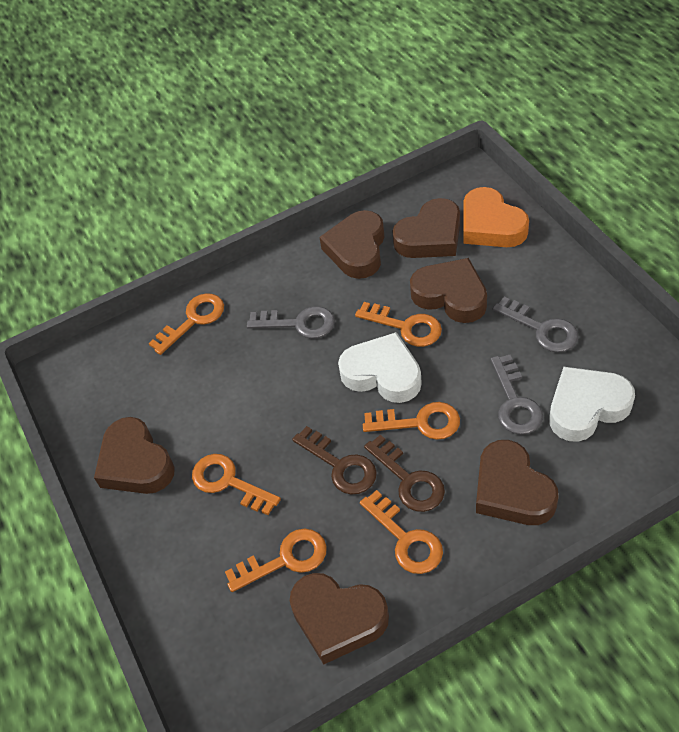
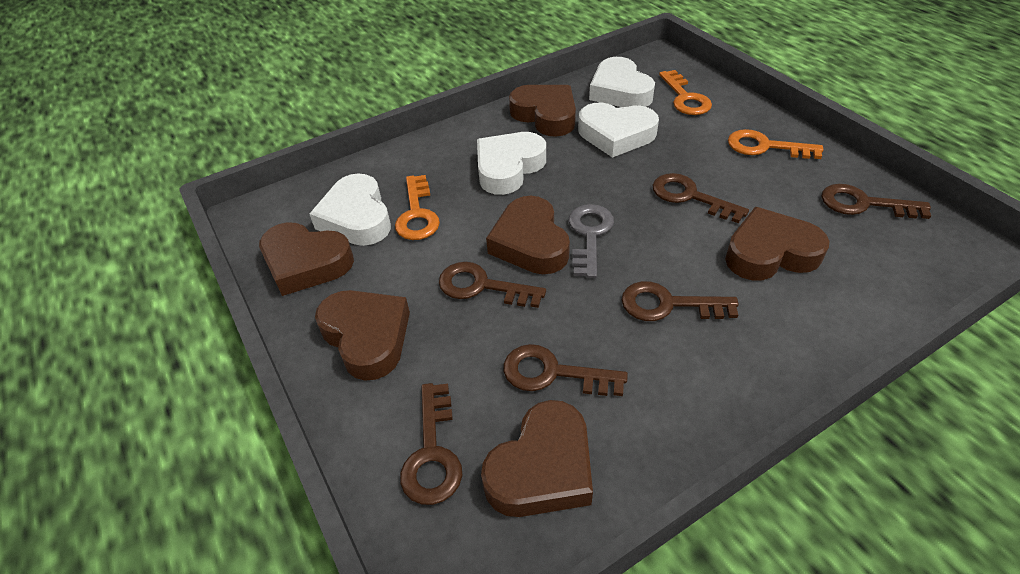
brown key: [292,426,377,495] [364,435,445,512] = 2 -> [400,383,462,505] [439,262,546,308] [503,344,628,396] [622,281,739,321] [653,173,749,223] [821,184,931,219] = 6
grey key: [247,306,335,339] [491,355,543,435] [493,297,578,352] = 3 -> [569,204,614,278] = 1
orange heart: [463,187,529,247] = 1 -> none = 0
orange key: [149,293,224,355] [192,454,281,515] [225,529,327,592] [355,302,442,347] [360,490,443,574] [363,402,460,440] = 6 -> [395,175,440,240] [659,70,712,115] [728,129,824,159] = 3
white heart: [338,332,422,403] [549,367,635,442] = 2 -> [309,173,391,246] [477,132,546,195] [578,102,659,158] [589,57,655,107] = 4

